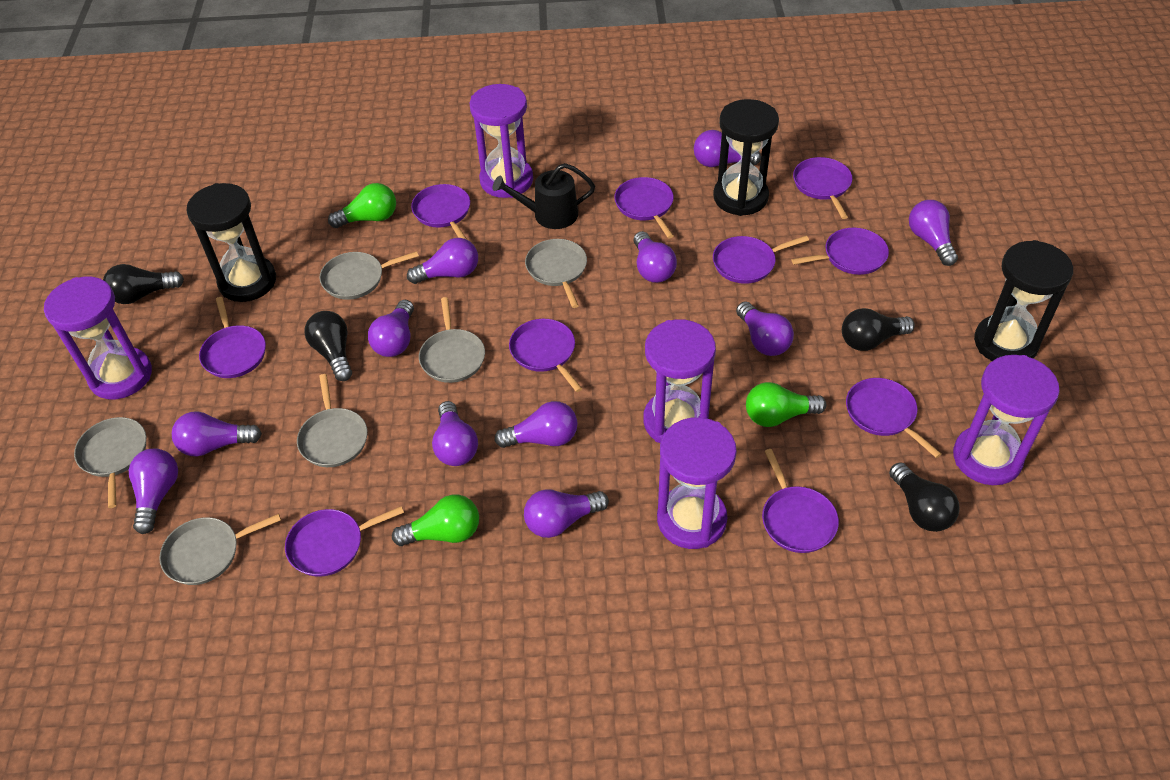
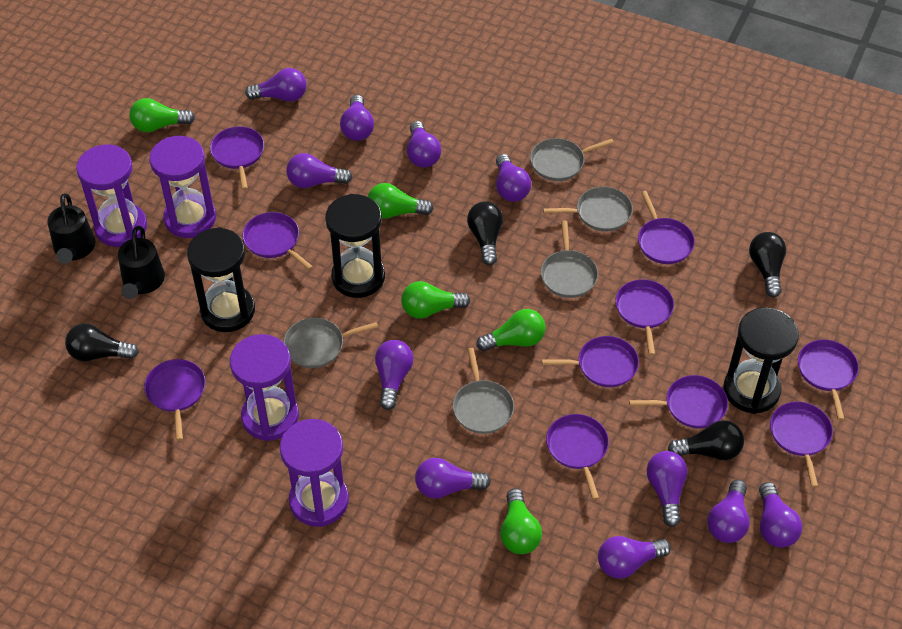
black watering can: [493,163,595,229] = 1 -> [47,193,95,264] [118,226,165,299] = 2
green light bulb: [328,183,396,228] [392,495,479,546] [746,382,826,427] = 3 -> [129,98,195,132] [368,183,434,219] [401,281,470,319] [476,309,546,351] [500,488,542,554] = 5
grey pan: [74,417,146,508] [159,514,281,585] [297,374,368,467] [320,251,419,300] [419,297,485,383] [525,239,587,308] = 6 -> [283,318,378,368] [453,348,514,434] [530,138,614,181] [541,220,598,298] [543,187,633,231] = 5
purple hourglass: [44,277,152,399] [470,84,533,198] [643,319,716,443] [657,417,737,549] [953,355,1060,485] = 5 -> [76,145,147,247] [149,136,216,238] [230,334,299,441] [280,419,349,527] = 4

